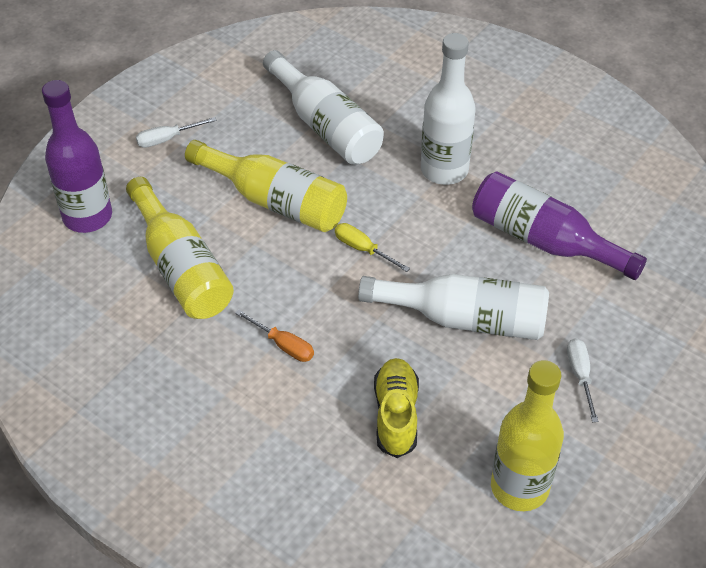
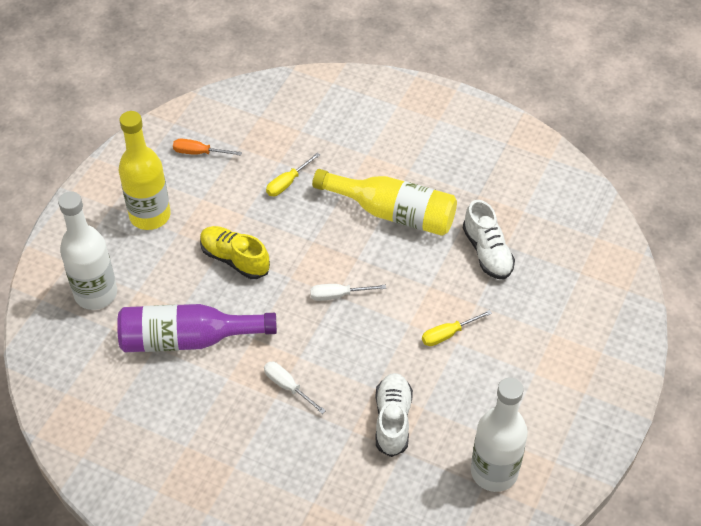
purple bottle: [42,80,112,233] [472,171,647,280] = 2 -> [117,304,277,352] = 1
white bottle: [263,50,384,165] [358,274,549,340] [421,33,476,185] = 3 -> [58,191,117,310] [471,378,528,492] = 2
white shoe: none = 0 -> [376,373,413,457] [463,200,515,279] = 2
yellow bottle: [126,177,234,319] [185,140,347,232] [491,360,564,511] = 3 -> [119,111,170,230] [312,169,457,236] = 2
yellow screwdriver: [335,223,410,272] = 1 -> [266,153,320,196] [422,310,492,346] = 2

